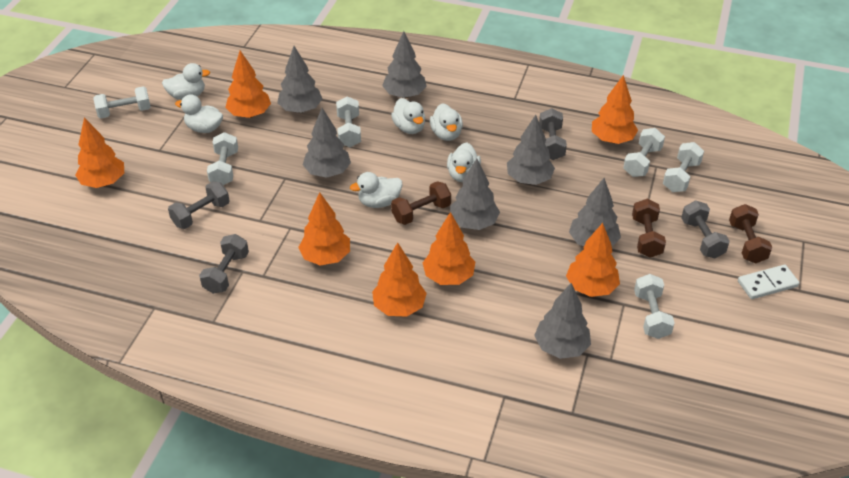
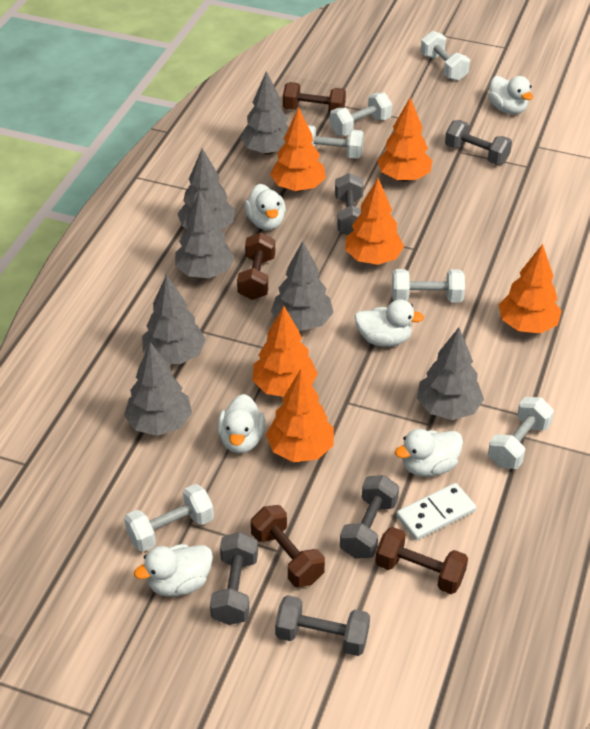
brown dumbbell: [391,181,451,225] [632,199,666,258] [729,204,772,263] = 3 -> [237,232,275,300] [251,505,325,587] [283,82,346,114] [375,527,468,594] = 4
grey dumbbell: [168,181,230,229] [199,234,249,294] [539,108,567,160] [681,201,730,258] = 4 -> [210,532,258,625] [275,595,370,656] [335,173,363,235] [340,475,399,559] [445,120,512,165] = 5
orange tree: [75,118,124,188] [225,51,271,118] [298,192,350,265] [372,242,427,317] [422,212,475,285] [566,223,620,297] [592,75,638,144] = 7 -> [252,306,318,397] [266,369,334,462] [270,107,326,191] [345,178,404,265] [377,97,432,182] [499,244,561,334] = 6

